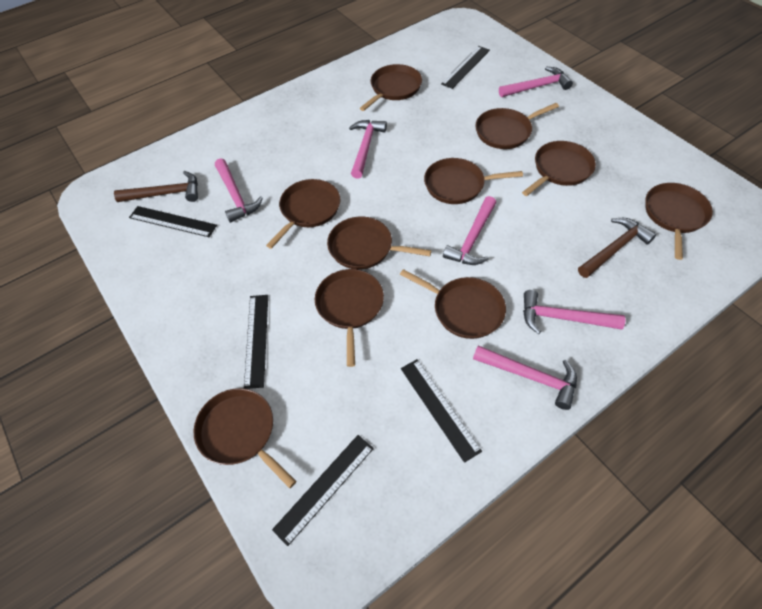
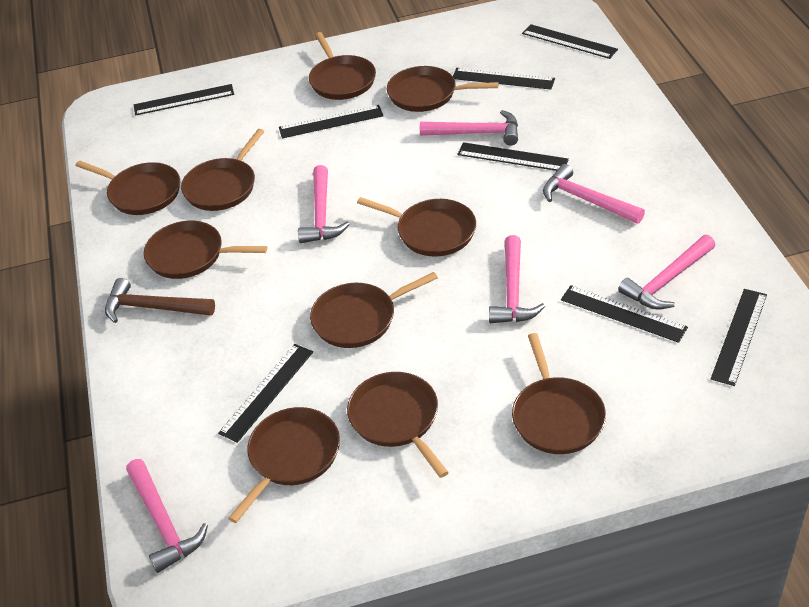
black ruler: [129,206,217,237] [244,295,268,389] [272,435,374,546] [401,359,482,463] [441,46,490,89] = 5 -> [134,84,234,116] [218,344,313,443] [279,105,383,138] [453,68,555,90] [457,142,569,171] [522,24,618,59] [561,285,688,343] [711,289,767,386] = 8
brown hammer: [114,171,198,202] [578,218,656,278] = 2 -> [105,278,215,323] = 1

